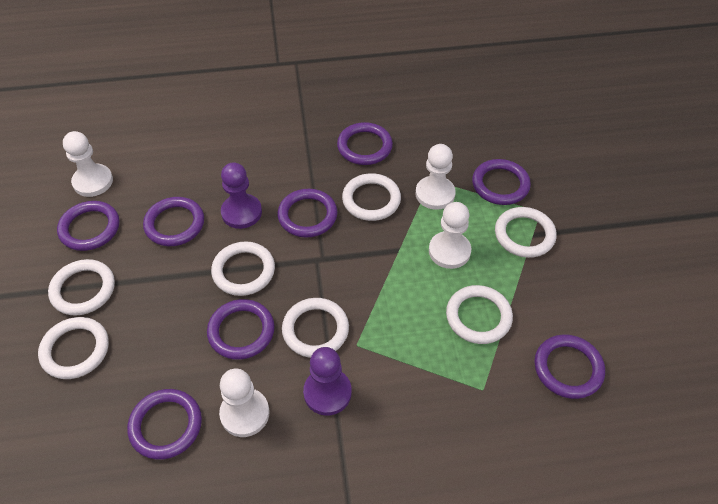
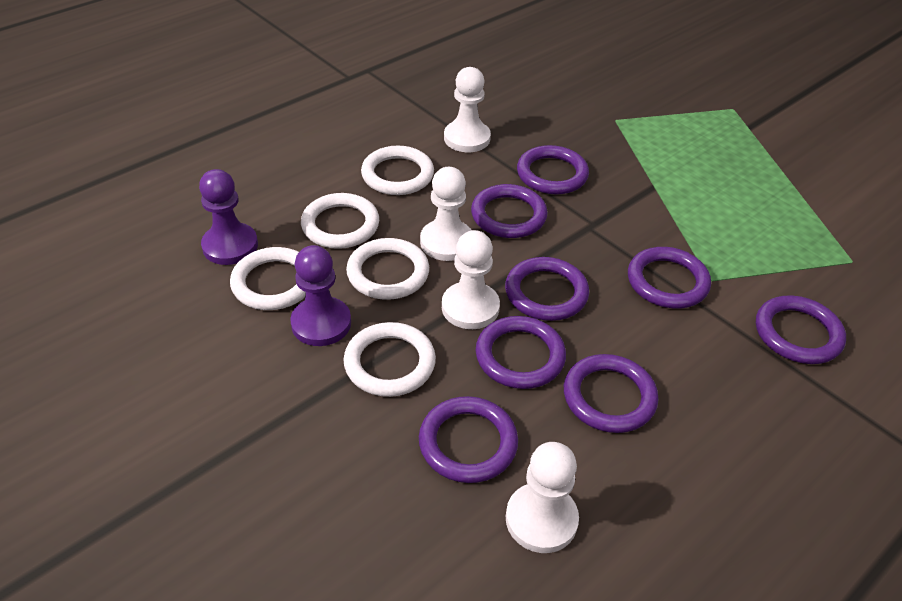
white ring: [38,317,109,379] [48,259,115,316] [211,241,275,296] [282,298,349,358] [342,173,401,221] [446,285,513,344] [495,207,557,258] = 7 -> [230,247,306,310] [301,193,379,249] [344,322,436,397] [346,238,429,300] [361,146,434,195] = 5

